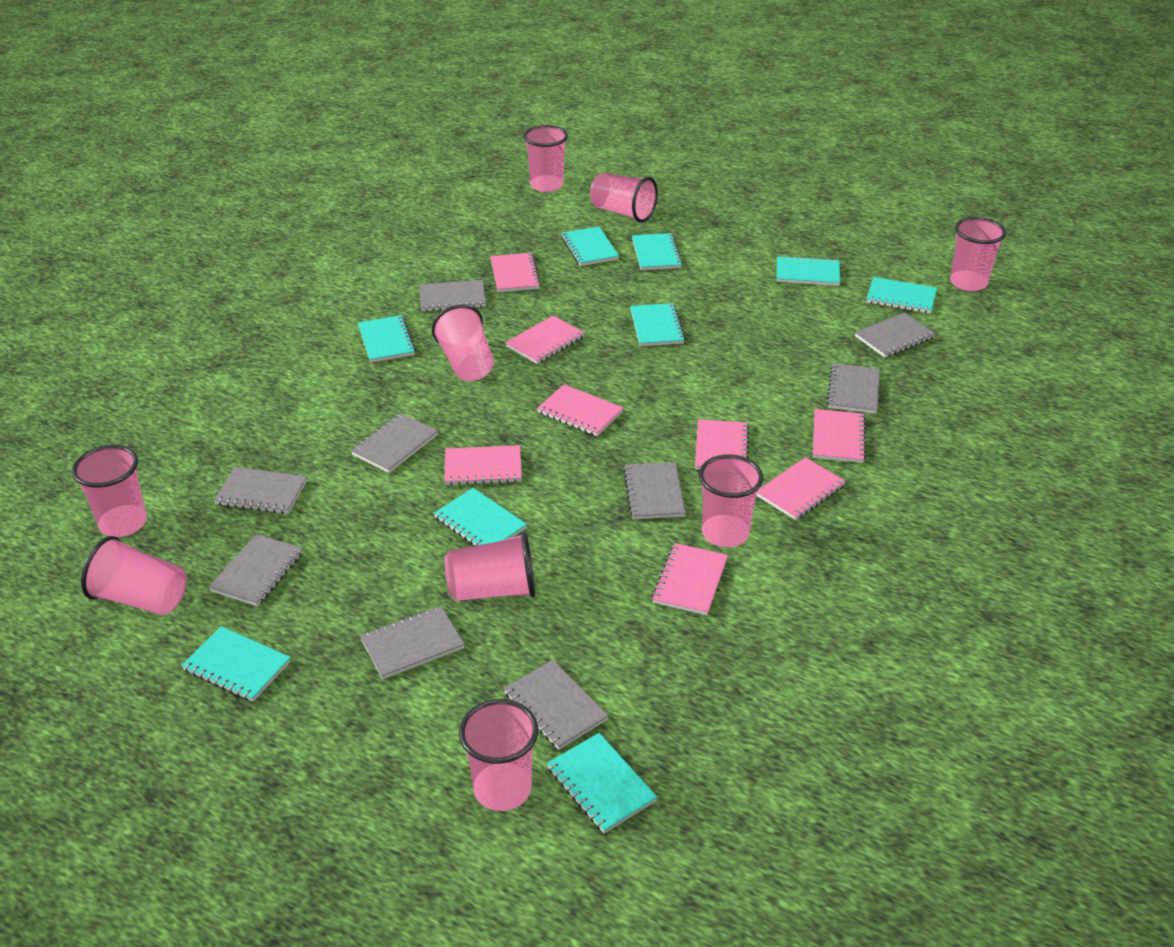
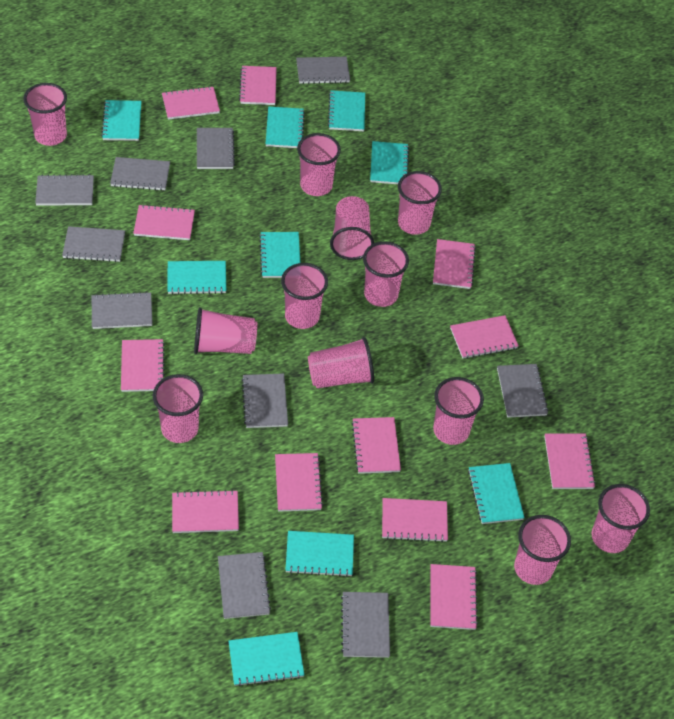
grey notebook: [209,534,303,606] [214,467,307,514] [351,413,438,473] [360,606,465,679] [419,280,486,312] [504,660,609,750] [623,462,686,519] [827,363,880,414] [855,313,936,358] = 9 -> [35,174,94,206] [62,226,125,262] [92,292,153,329] [110,157,170,191] [197,128,235,169] [218,552,271,619] [242,373,288,428] [296,57,350,84] [341,592,390,658] [497,364,548,418] = 10
pink cup: [72,445,147,537] [81,536,187,615] [432,305,494,381] [444,532,535,601] [459,699,538,811] [523,125,568,192] [590,173,658,223] [699,454,763,547] [950,217,1006,291] = 9 -> [23,83,67,146] [153,374,203,443] [194,307,257,354] [281,263,328,329] [297,133,341,196] [308,337,374,388] [330,196,374,260] [363,241,409,307] [398,171,442,235] [433,377,484,445] [514,515,571,585] [592,484,650,553] = 12
pink notebook: [444,445,522,486] [490,253,541,292] [505,316,585,364] [537,384,623,436] [652,543,728,615] [695,419,749,470] [757,457,846,520] [813,409,866,463] = 8 -> [121,339,165,392] [133,204,195,240] [162,86,220,120] [172,490,239,533] [239,66,277,105] [275,453,323,512] [351,417,401,474] [382,498,448,542] [430,564,478,630] [433,239,476,289] [450,315,519,359] [544,434,596,489] = 12

